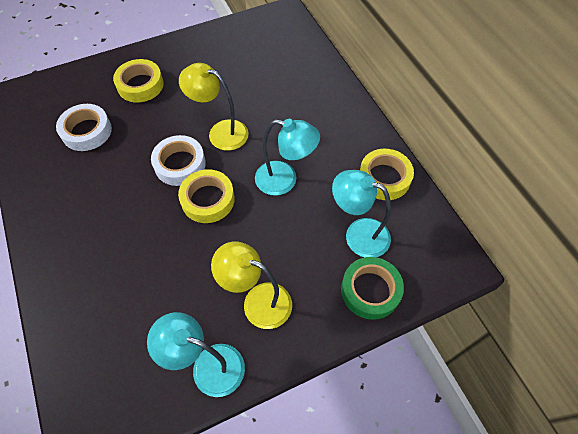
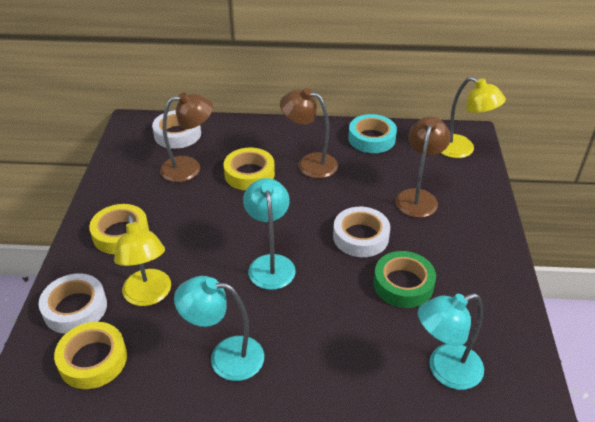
brown lamp: none = 0 -> [160,92,213,182] [280,88,338,178] [395,117,451,218] = 3
turquoise tape: none = 0 -> [348,114,397,153] = 1
white tape: [56,104,112,151] [151,135,206,186] = 2 -> [39,273,107,334] [152,110,201,149] [333,207,390,257] = 3

